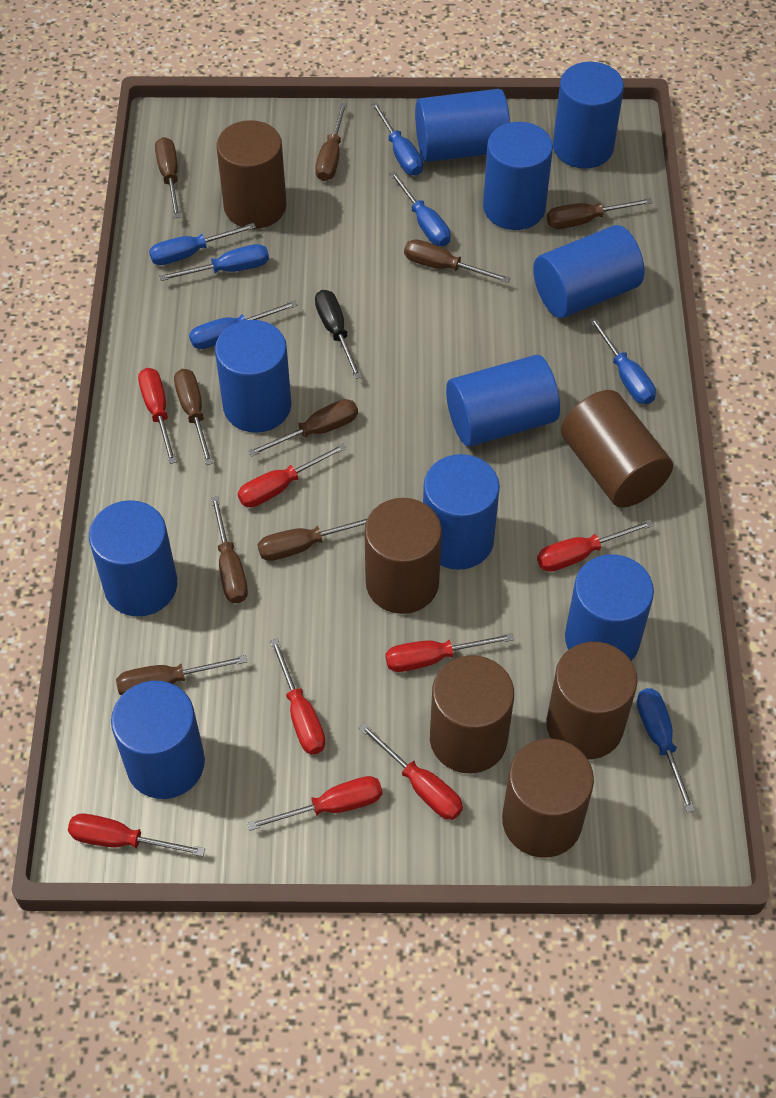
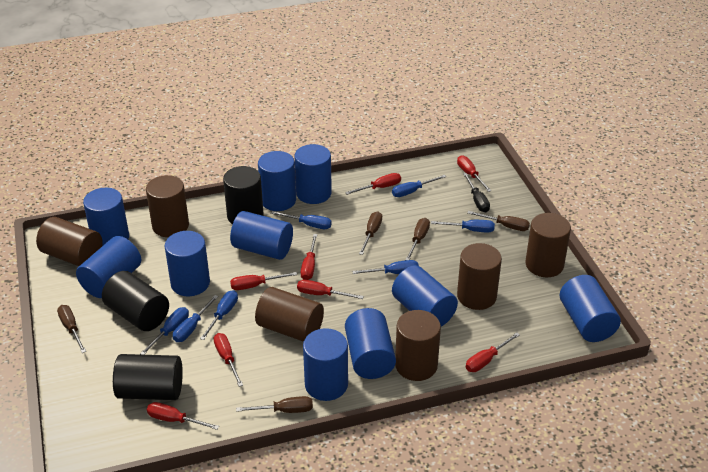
black cylinder: none = 0 -> [102,271,169,331] [113,354,183,400] [223,166,264,224] = 3
brown screwdriver: [116,655,247,696] [155,137,181,218] [174,369,213,465] [211,496,248,603] [248,399,358,457] [258,519,367,561] [315,103,347,181] [404,239,510,283] [547,198,653,229] = 9 -> [57,305,86,353] [236,396,313,413] [359,212,382,255] [405,218,430,260] [468,211,530,231] = 5

